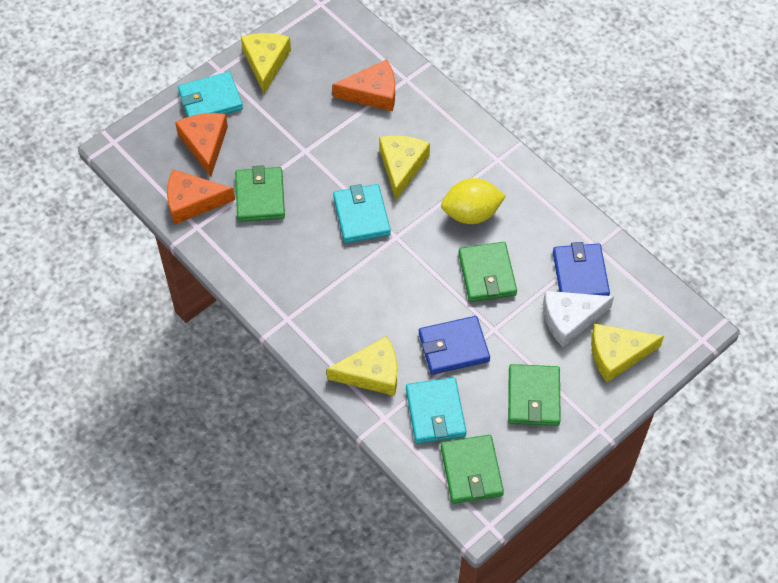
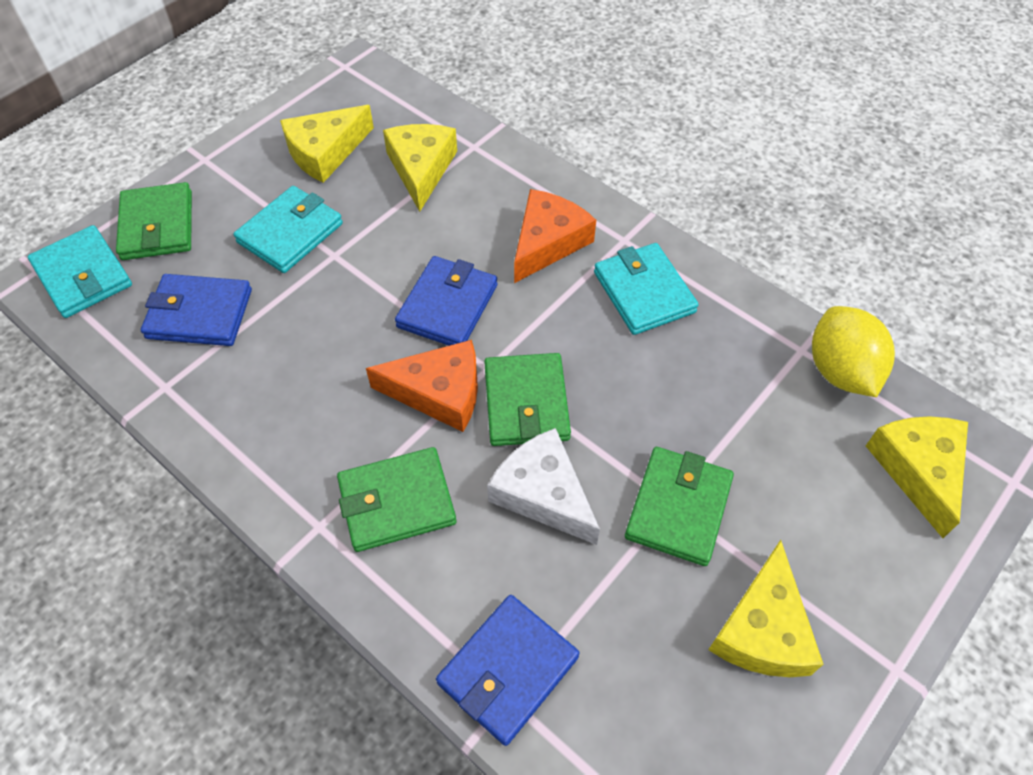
blue wallet: [419,316,490,375] [553,242,610,296] = 2 -> [141,274,252,346] [395,256,498,346] [436,595,580,746] = 3
orange cheese: [167,169,235,224] [175,113,228,177] [332,59,395,111] = 3 -> [366,340,478,432] [514,189,596,283] = 2

